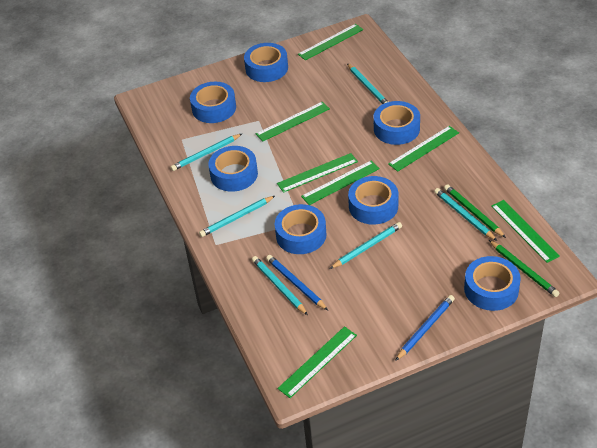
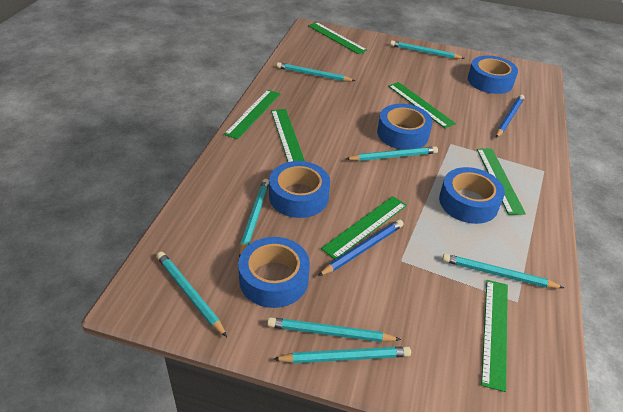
blue tape: [190,82,236,123] [208,146,258,192] [244,43,288,82] [275,204,326,254] [348,176,398,225] [374,101,420,145] [464,256,521,311] = 7 -> [238,237,310,308] [269,161,330,218] [377,104,433,150] [439,167,505,224] [468,56,518,94] = 5
green pencil: [444,184,506,238] [489,240,560,297] = 2 -> none = 0
turquoise pencil: [171,134,242,171] [199,196,275,237] [252,256,308,315] [330,222,402,269] [347,63,388,104] [434,188,497,241] = 6 -> [156,252,227,337] [239,179,269,257] [267,317,401,342] [273,346,411,363] [277,62,355,81] [346,146,438,161] [390,40,464,59] [442,254,564,288] = 8

